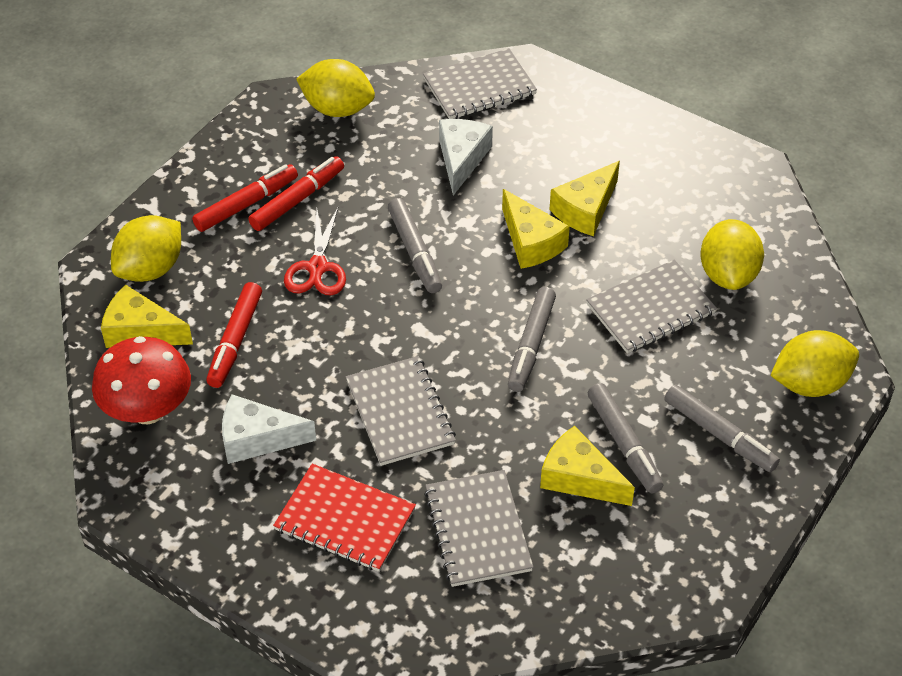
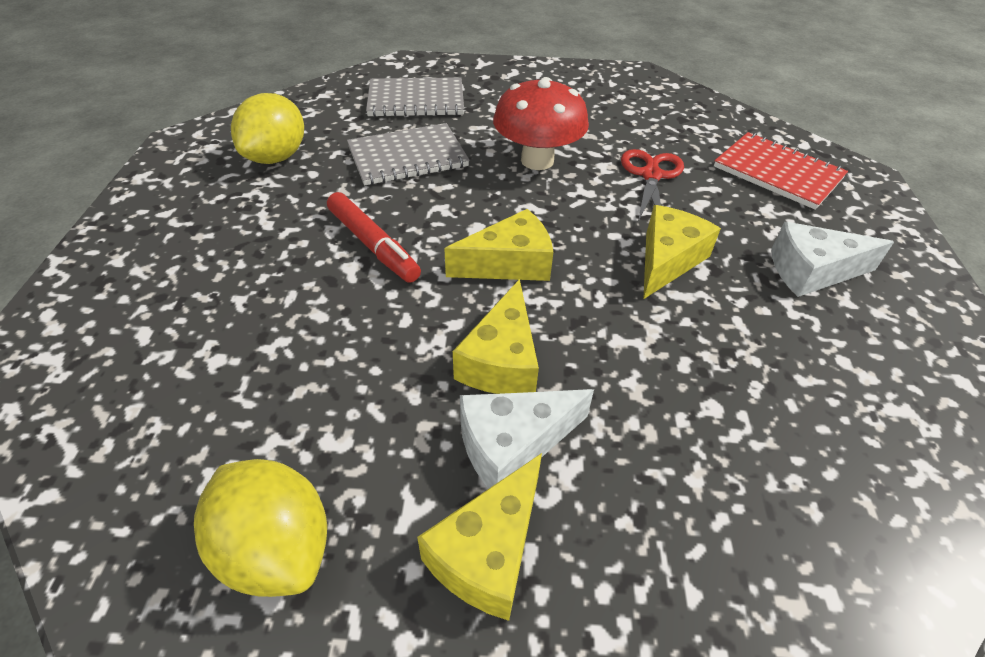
grey marker: [388,198,442,293] [508,287,556,392] [588,383,663,493] [664,385,780,472] = 4 -> none = 0
grey notebook: [346,356,456,466] [423,48,537,119] [424,470,534,587] [586,260,717,353] = 4 -> [347,123,469,185] [366,77,464,117] = 2
red marker: [192,164,298,232] [206,282,262,388] [248,156,344,231] = 3 -> [327,192,421,283] = 1
yellow lemon: [111,215,181,282] [296,59,375,117] [700,219,764,290] [770,330,859,397] = 4 -> [194,459,327,597] [231,93,304,164] = 2

